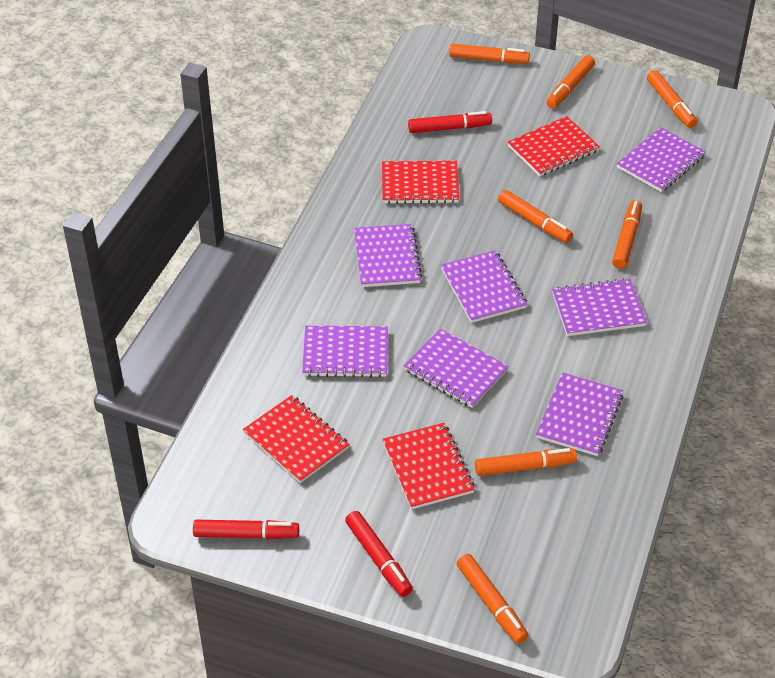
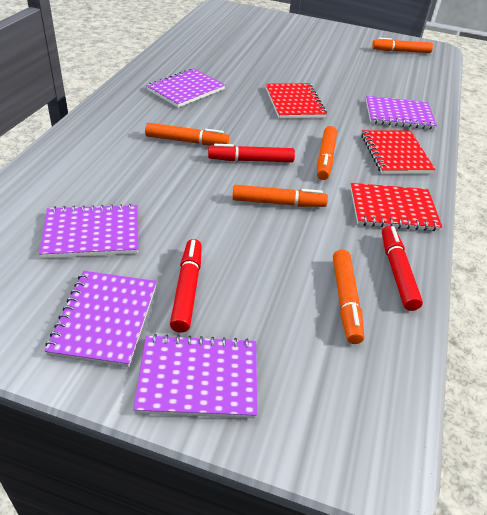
orange marker: [449,44,530,63] [457,554,528,644] [475,448,577,476] [498,190,573,243] [546,55,595,108] [612,200,642,269] [647,70,697,128] = 7 -> [145,123,229,146] [232,185,328,207] [317,126,337,180] [333,250,364,344] [372,38,433,53] = 5
purple notebook: [302,326,388,378] [354,224,422,287] [404,329,509,408] [441,250,527,323] [536,373,624,456] [552,278,647,336] [617,127,706,192] = 7 -> [39,204,138,258] [45,271,157,367] [133,334,258,419] [146,68,225,107] [366,96,437,129] = 5
red notebook: [243,395,349,483] [382,161,459,204] [382,423,475,510] [508,116,600,176] = 4 -> [266,83,327,119] [350,183,442,231] [361,130,436,174] = 3

